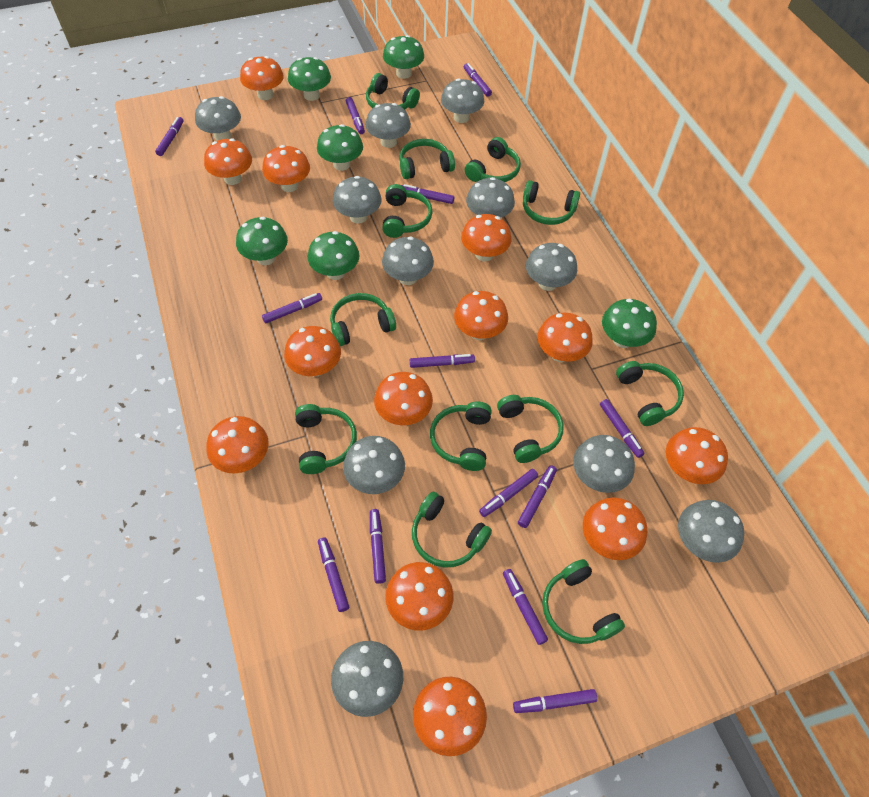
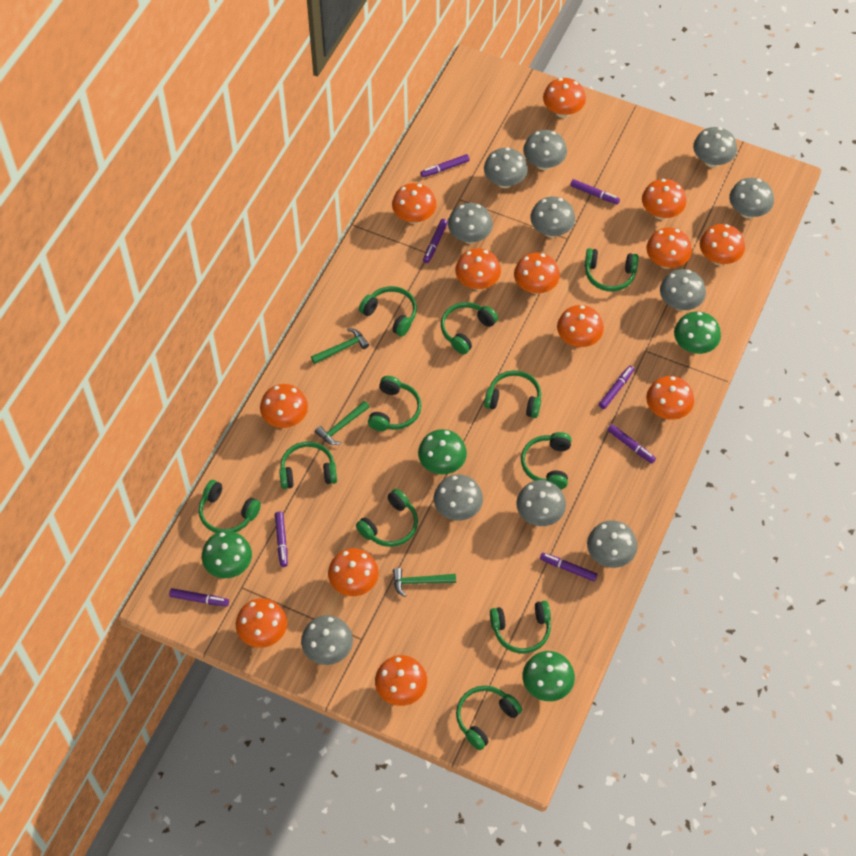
green hammer: none = 0 -> [311,328,369,364] [315,401,369,445] [393,568,456,597] = 3
green headphones: [295,404,357,474] [330,293,396,346] [366,73,420,110] [382,184,433,238] [399,139,455,179] [412,492,492,568] [430,401,492,471] [465,137,521,182] [497,395,564,463] [523,180,580,225] [542,559,625,644] [616,361,684,426] = 12 -> [199,480,261,533] [279,442,337,489] [356,489,418,547] [359,286,417,337] [368,376,421,431] [441,302,498,354] [456,685,522,750] [484,370,541,418] [490,601,551,653] [521,432,571,489] [585,248,639,291] = 11
green mushroom: [236,217,288,265] [288,57,331,101] [308,231,360,280] [317,124,363,171] [383,35,424,79] [602,299,657,348] = 6 -> [202,531,252,578] [418,429,467,474] [522,651,575,701] [674,311,721,354] = 4
purple marker: [155,117,184,156] [262,293,322,323] [318,537,349,612] [346,97,365,134] [370,509,386,584] [402,184,454,204] [410,354,475,368] [464,63,492,97] [479,469,538,517] [503,569,548,645] [513,689,597,713] [518,465,557,528] [600,399,645,458] = 13 -> [169,588,229,607] [275,511,288,567] [420,154,470,177] [423,219,448,263] [540,553,598,581] [570,179,620,205] [599,366,634,409] [608,424,656,463] = 8

